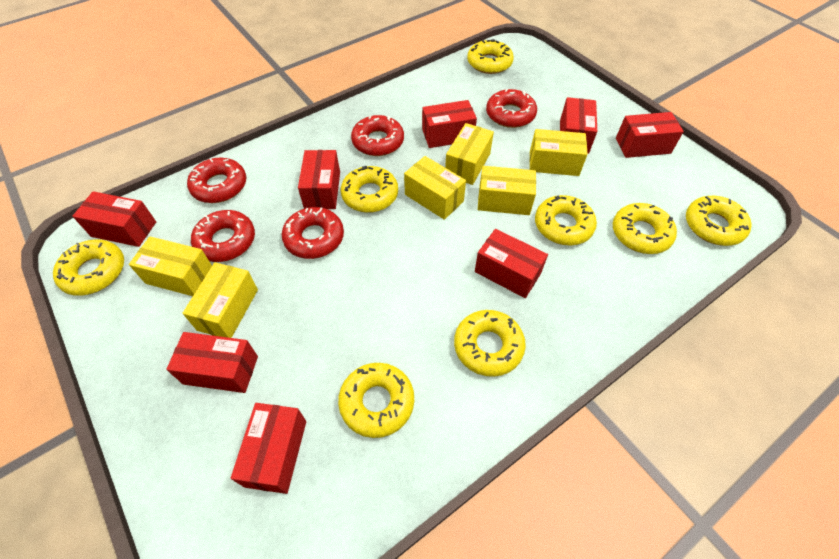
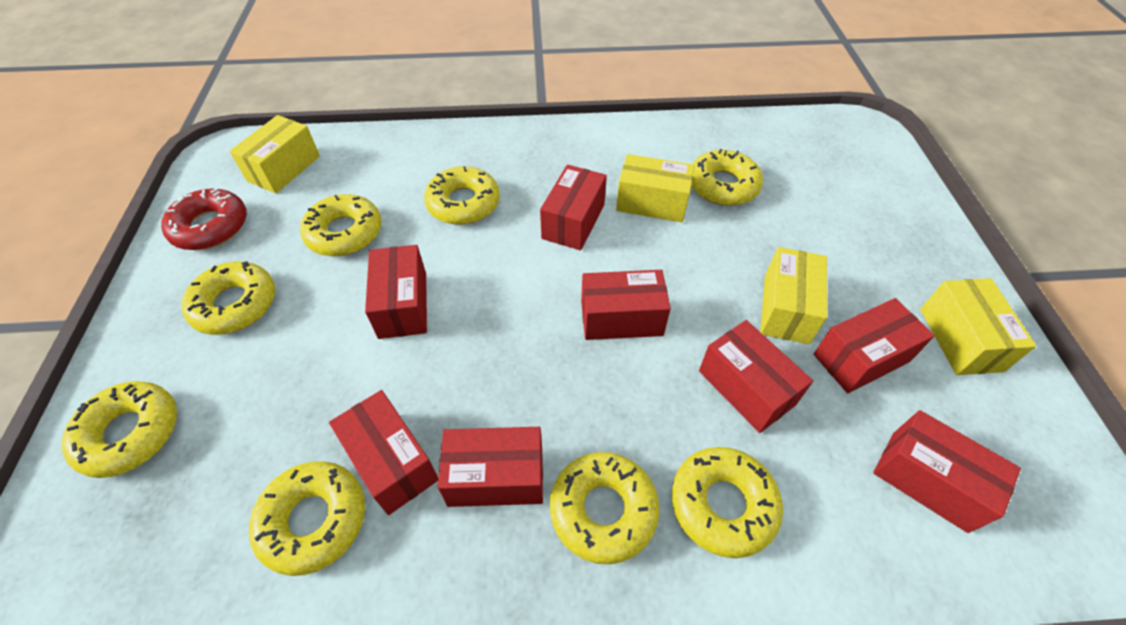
red donut: [187,158,246,203] [191,210,255,262] [282,207,344,259] [351,115,404,156] [486,89,537,128] = 5 -> [161,189,247,250] = 1
yellow box: [129,236,212,296] [183,262,258,338] [404,156,466,220] [445,123,494,185] [478,166,536,215] [530,129,588,176] = 6 -> [230,115,320,194] [616,154,695,222] [760,247,827,344] [920,278,1036,375] = 4

